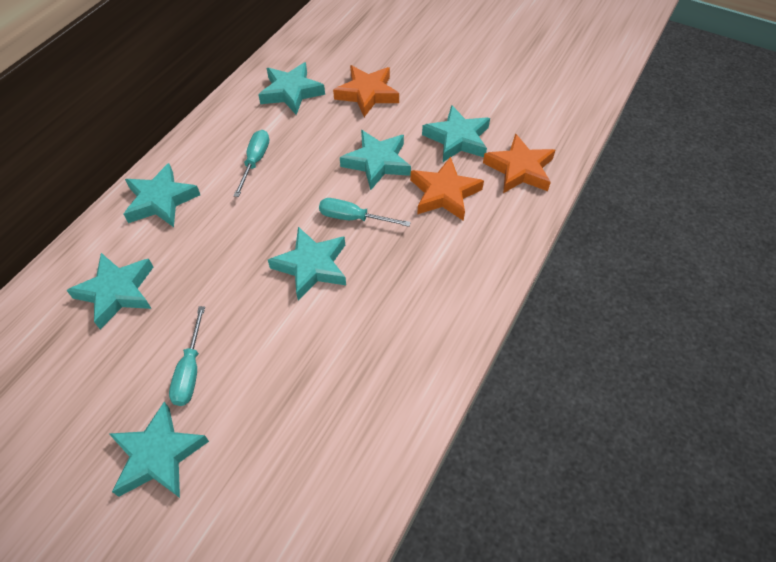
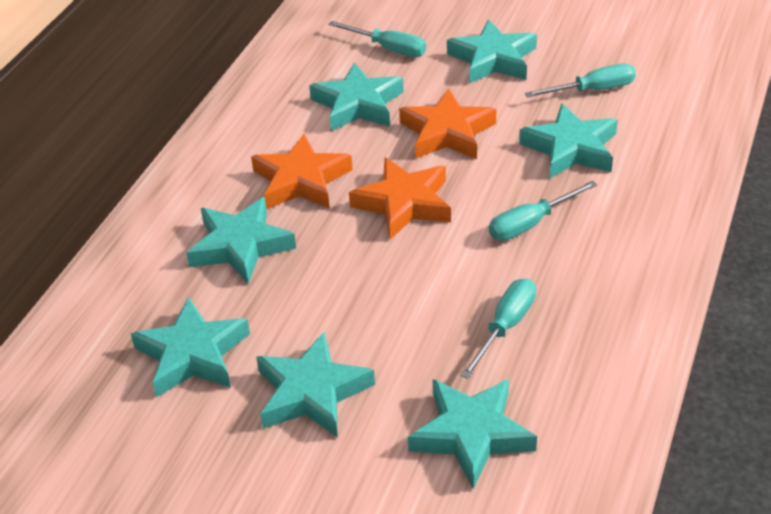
turquoise screwdriver: [169,306,205,406] [233,130,269,197] [319,198,411,227] = 3 -> [328,21,426,57] [460,278,536,379] [489,180,597,241] [525,64,636,98] = 4

